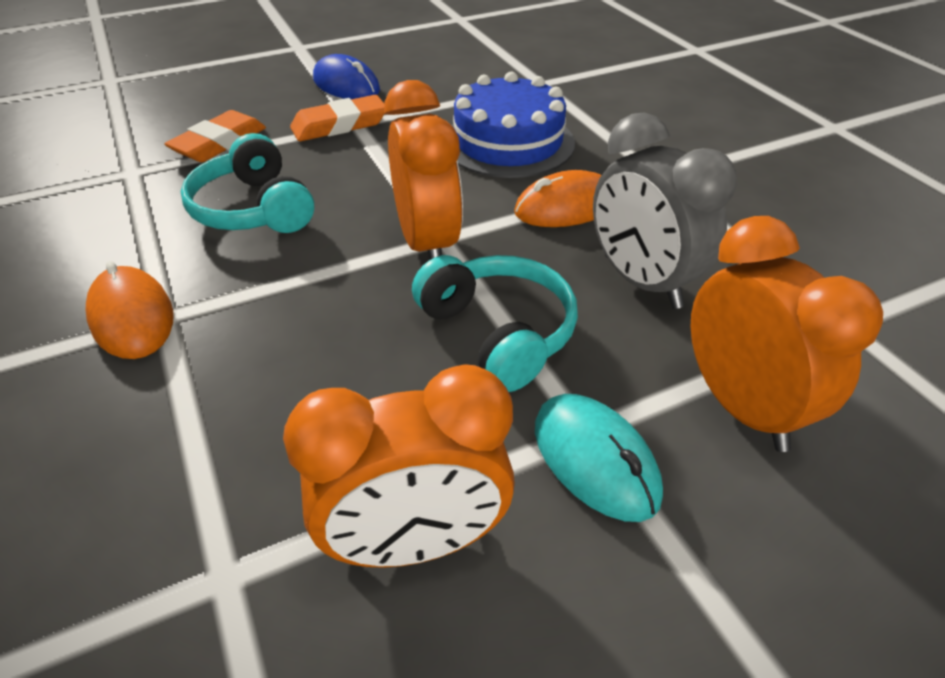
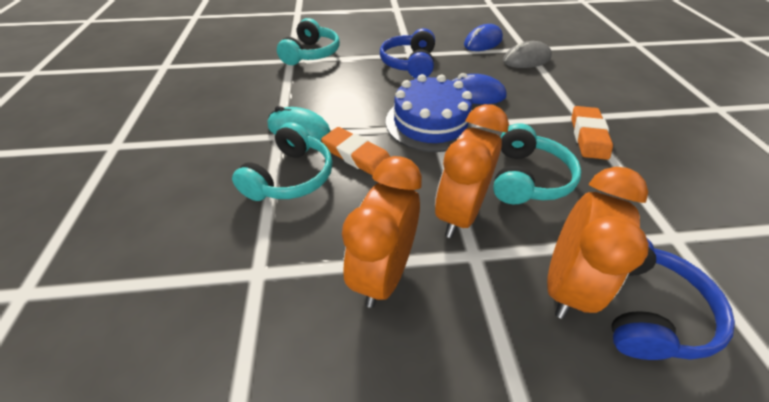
blue headphones: none = 0 -> [380,28,435,79] [611,237,735,360] = 2
blue mouse: [313,54,380,99] = 1 -> [452,73,507,104] [464,24,503,51] = 2
grey clock: [593,113,737,309] = 1 -> none = 0
grey mouse: none = 0 -> [503,41,552,68] = 1
orange mouse: [86,261,174,359] [514,170,602,227] = 2 -> none = 0
turquoise headphones: [181,133,314,233] [412,255,578,392] = 2 -> [232,122,333,201] [277,18,340,65] [493,123,582,204] = 3

